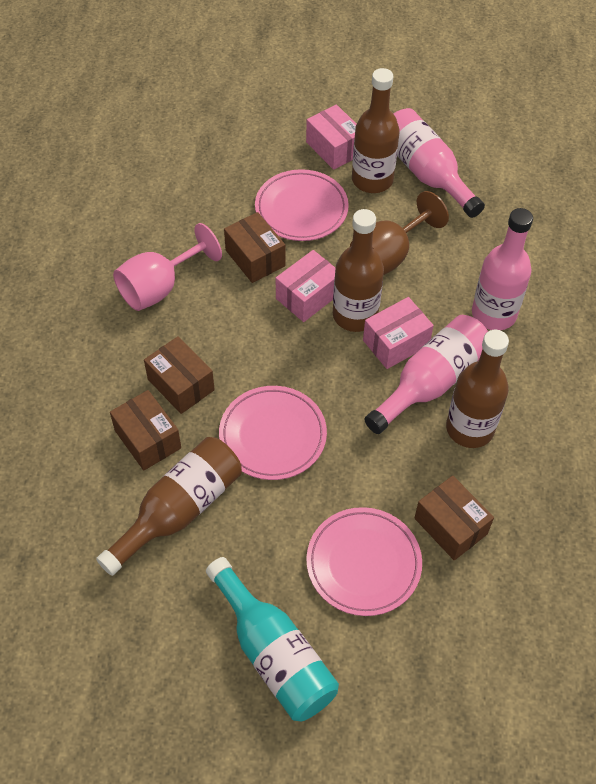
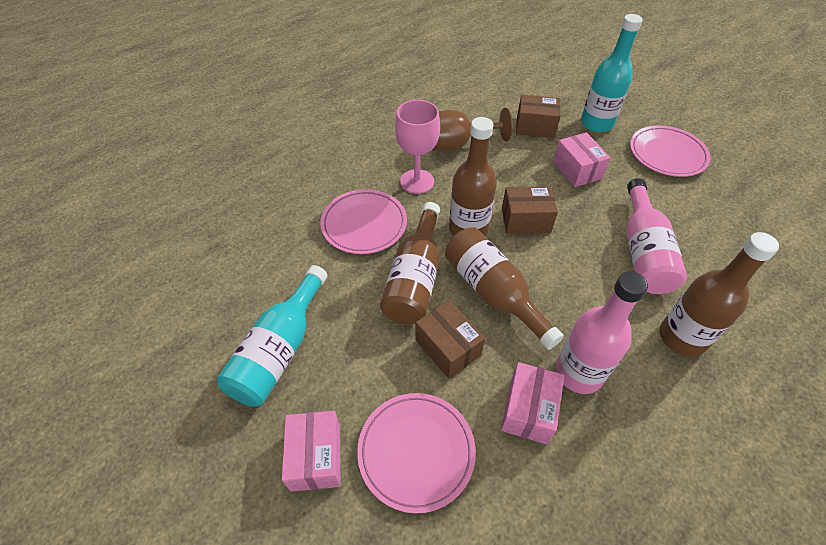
brown box: [110,390,181,471] [144,336,215,414] [224,212,285,283] [414,476,494,561] = 4 -> [415,300,485,379] [502,186,558,234] [516,95,561,138] = 3
pink bottle: [364,315,488,434] [394,108,485,218] [472,208,533,330] = 3 -> [556,271,648,394] [626,178,687,294] = 2
turquoise bottle: [206,557,339,721] = 1 -> [217,265,328,407] [581,14,643,132] = 2

